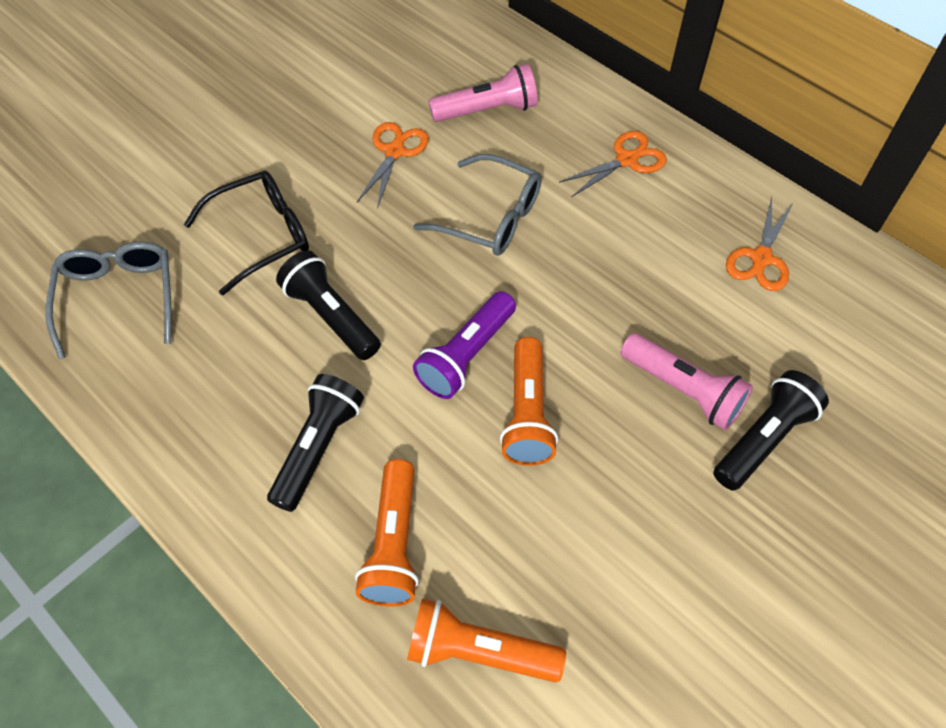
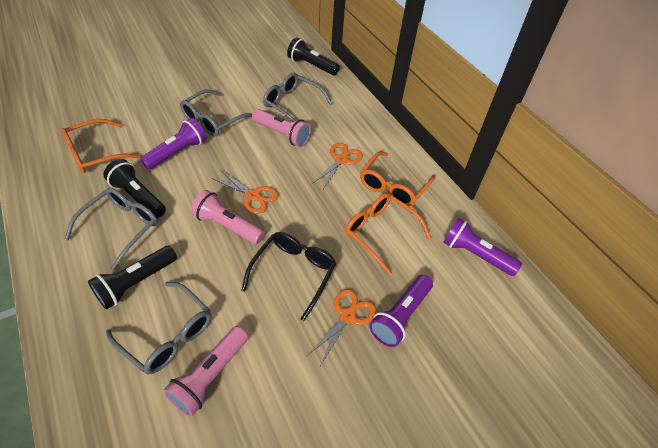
grey glasses: [46,241,171,359] [413,154,542,256] = 2 -> [64,188,158,271] [106,282,211,375] [180,89,252,136] [263,73,332,122] = 4
orange flashlight: [355,459,419,606] [407,599,566,683] [500,337,558,466] = 3 -> none = 0
orange glasses: none = 0 -> [61,119,140,173] [345,193,431,275] [360,151,435,206] = 3
pink flashlight: [429,64,538,122] [621,333,753,430] = 2 -> [163,326,248,417] [191,190,265,244] [252,109,311,147] = 3
purple flashlight: [413,291,516,399] = 1 -> [140,118,206,170] [369,275,433,347] [443,218,522,276] = 3

